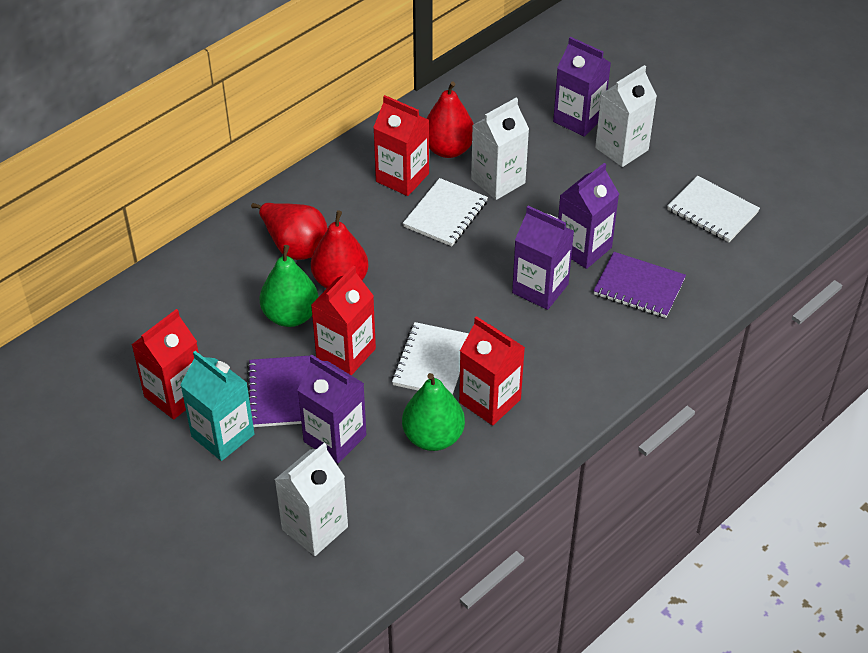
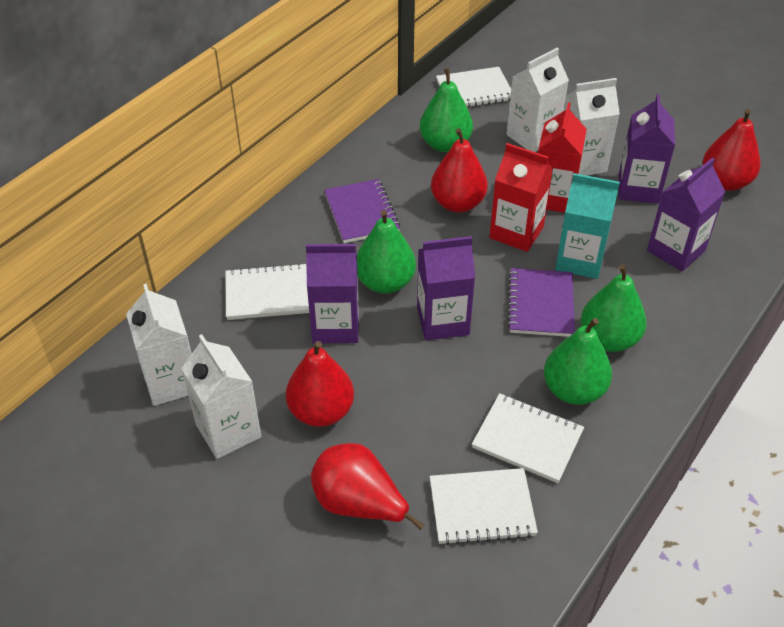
green pear: [260,245,318,327] [402,373,465,451] = 2 -> [357,210,416,294] [420,68,473,152] [544,318,612,405] [581,264,647,352] = 4
red carton: [132,309,199,420] [311,266,376,376] [373,95,429,196] [459,316,525,425] = 4 -> [490,143,553,252] [538,103,587,213] = 2
red pear: [251,203,328,260] [311,210,368,289] [426,81,474,158] = 3 -> [286,341,354,427] [311,443,424,530] [431,128,488,213] [703,109,761,191] = 4
white carton: [274,443,348,556] [471,98,529,200] [595,65,657,167] = 3 -> [126,284,192,406] [181,334,261,459] [506,48,569,152] [564,78,620,176] = 4
white notebook: [392,322,469,395] [403,178,488,246] [667,176,760,242] = 3 -> [225,263,309,320] [430,468,538,545] [436,67,511,107] [472,393,584,483] = 4

